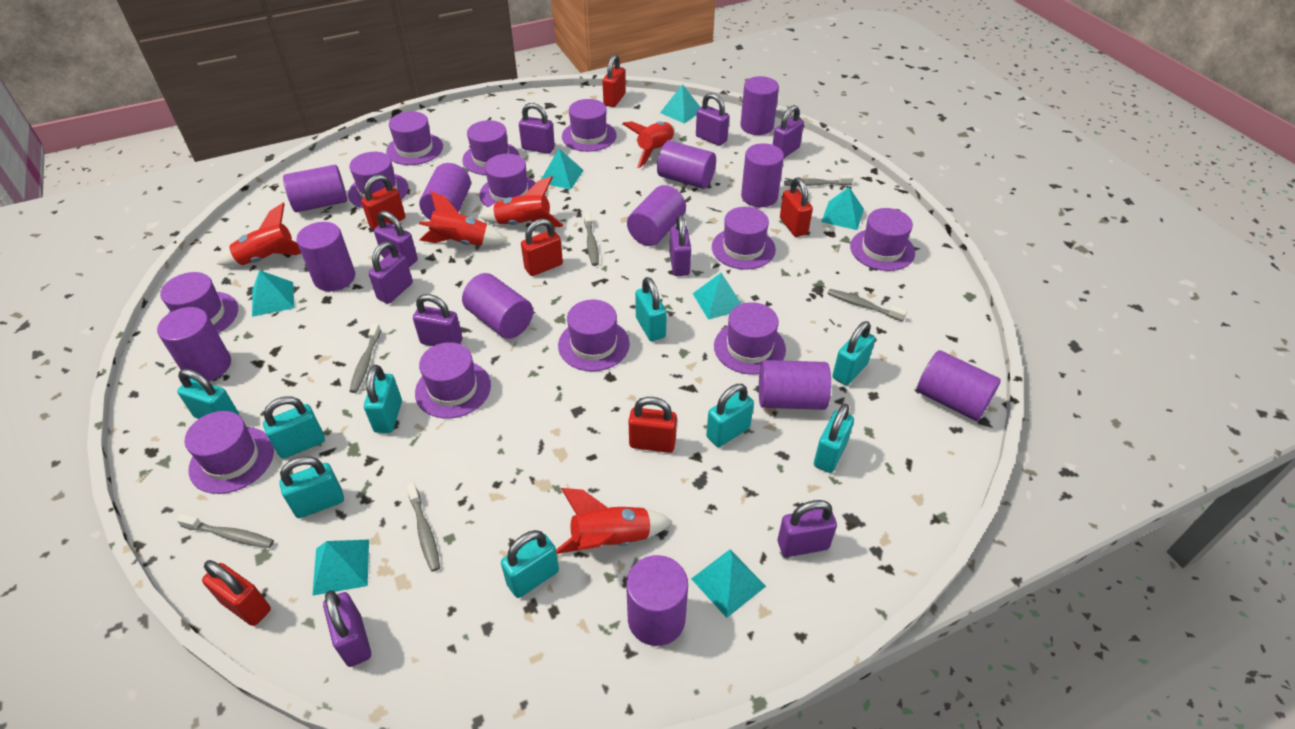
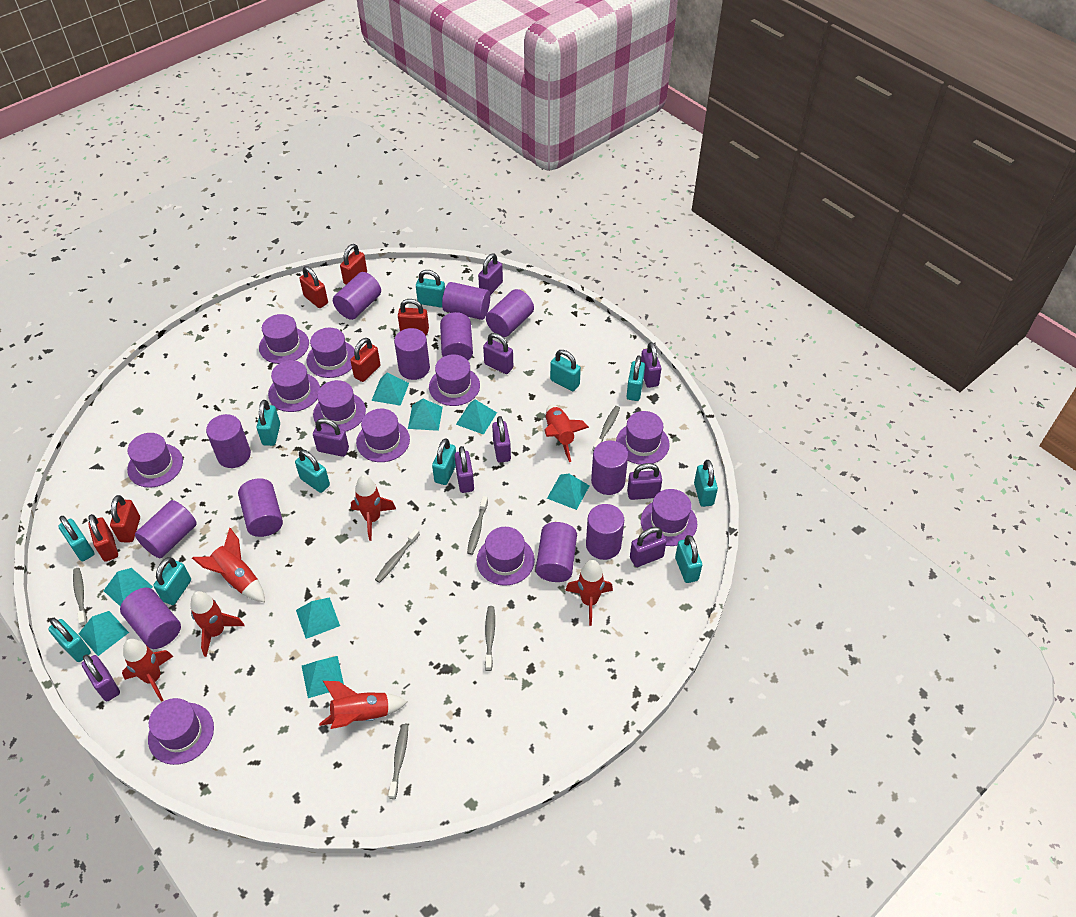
purple hat: [160,272,238,333] [185,411,274,494] [348,152,409,208] [386,111,443,165] [415,342,491,418] [462,120,519,175] [479,154,535,207] [558,299,630,371] [562,99,617,152] [712,207,776,270] [714,302,786,375] [850,208,915,271] = 12 -> [127,433,183,488] [148,698,214,765] [259,314,309,364] [268,360,320,412] [307,328,355,378] [313,380,366,432] [356,409,410,462] [429,355,480,406] [477,527,535,586] [616,411,670,465] [641,489,697,546] = 11
red rocket: [217,203,301,266] [419,191,507,246] [480,176,564,227] [556,488,672,554] [623,121,675,168] = 5 -> [122,639,173,702] [190,591,244,657] [192,528,265,602] [319,681,407,729] [351,475,396,541] [544,405,589,462] [565,560,613,626] = 7
turquoise padlock: [177,369,239,419] [263,396,325,459] [279,456,344,518] [364,365,402,433] [501,530,559,598] [635,277,667,341] [706,384,754,447] [814,404,854,473] [832,321,875,385] = 9 -> [48,618,91,662] [58,516,94,561] [153,557,191,605] [257,400,280,446] [295,450,330,493] [416,270,445,308] [432,438,456,485] [550,350,581,391] [626,355,645,401] [675,535,702,583] [694,460,718,507] = 11
turquoise pyramid: [252,270,294,317] [312,540,369,596] [541,148,584,189] [660,84,700,124] [691,549,766,618] [692,273,741,320] [821,187,864,230] = 7 -> [79,611,129,656] [103,568,153,606] [296,597,340,639] [302,656,344,698] [371,373,409,406] [408,399,443,431] [456,399,497,435] [547,474,589,510] = 8

